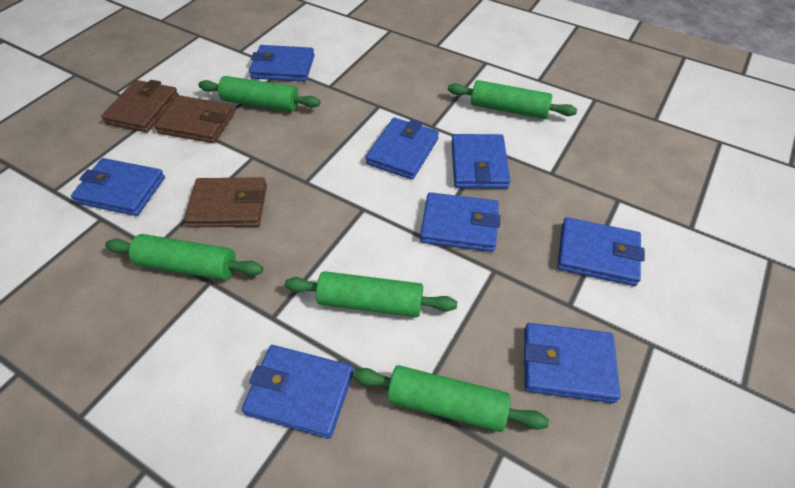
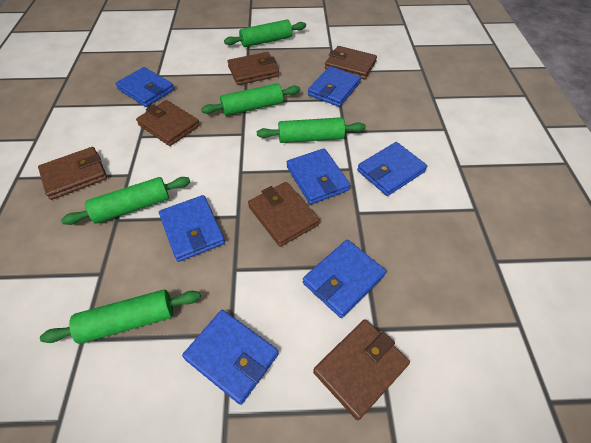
blue wallet: [71,158,165,216] [242,345,354,439] [249,45,315,82] [365,118,439,180] [420,192,501,252] [451,134,511,189] [524,323,621,403] [557,217,645,286] = 8 -> [115,67,174,107] [159,195,225,262] [182,310,279,405] [287,148,350,204] [303,239,386,318] [308,66,361,107] [357,142,427,196] = 7
brown wallet: [101,80,179,133] [154,95,235,143] [184,177,267,227] = 3 -> [38,147,107,200] [136,100,200,146] [228,52,279,85] [248,182,320,247] [313,319,410,420] [325,46,377,80] = 6

